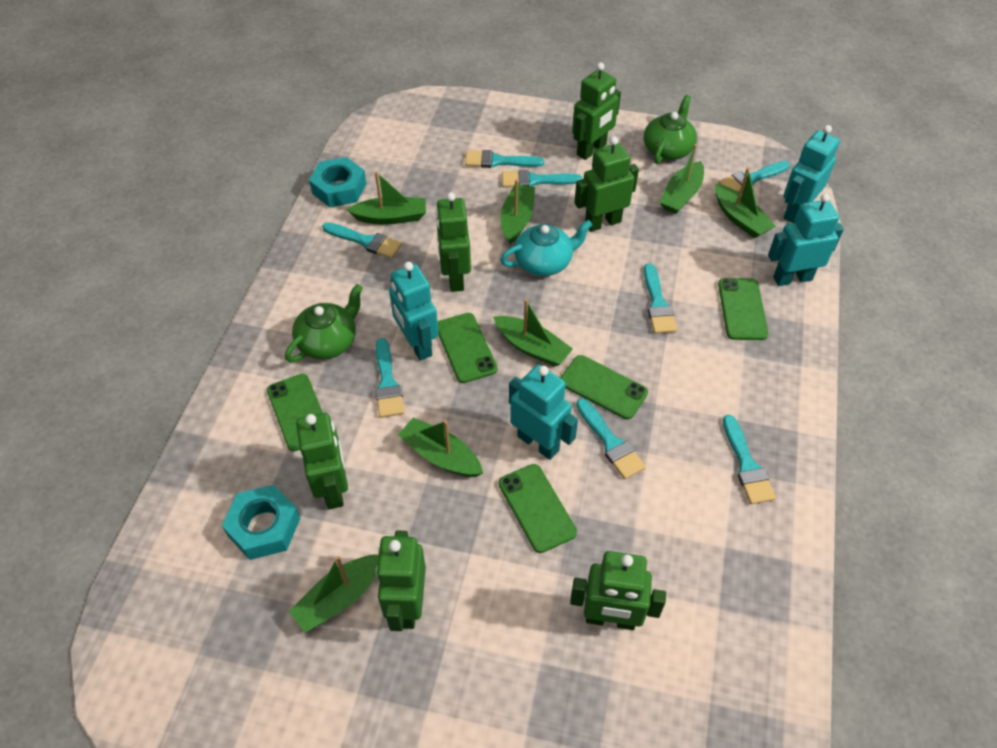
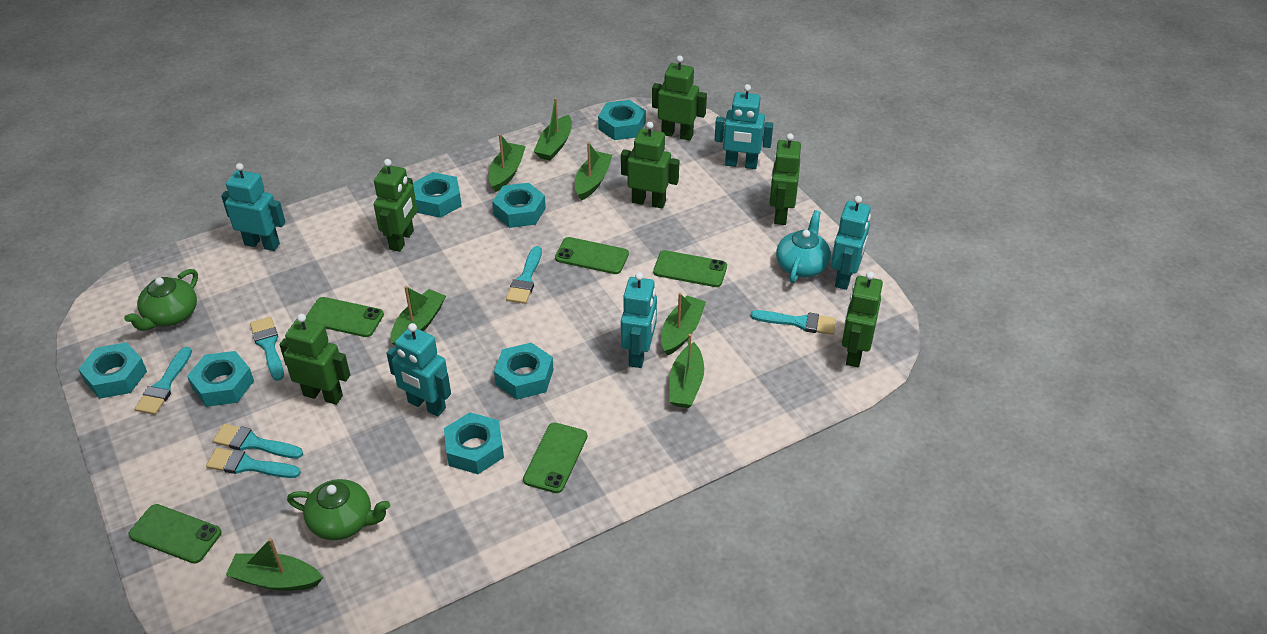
turquoise brush: [322,222,402,258] [375,338,404,418] [465,150,544,168] [502,170,582,187] [576,398,646,479] [644,264,677,334] [718,161,790,192] [723,414,776,504] = 8 -> [135,347,192,415] [206,448,301,478] [213,424,303,459] [250,317,284,381] [506,246,542,304] [750,310,836,335] = 6
turquoise nut: [222,485,300,560] [309,157,367,207] = 2 -> [78,342,147,399] [187,351,254,407] [413,172,462,218] [444,412,504,474] [492,183,546,228] [494,343,553,400] [598,100,646,140] = 7
turquoise robot: [389,262,439,361] [509,365,578,460] [768,193,844,286] [783,125,840,223] = 4 -> [221,163,285,251] [387,323,451,417] [621,272,657,368] [715,84,773,169] [831,196,871,290] = 5

